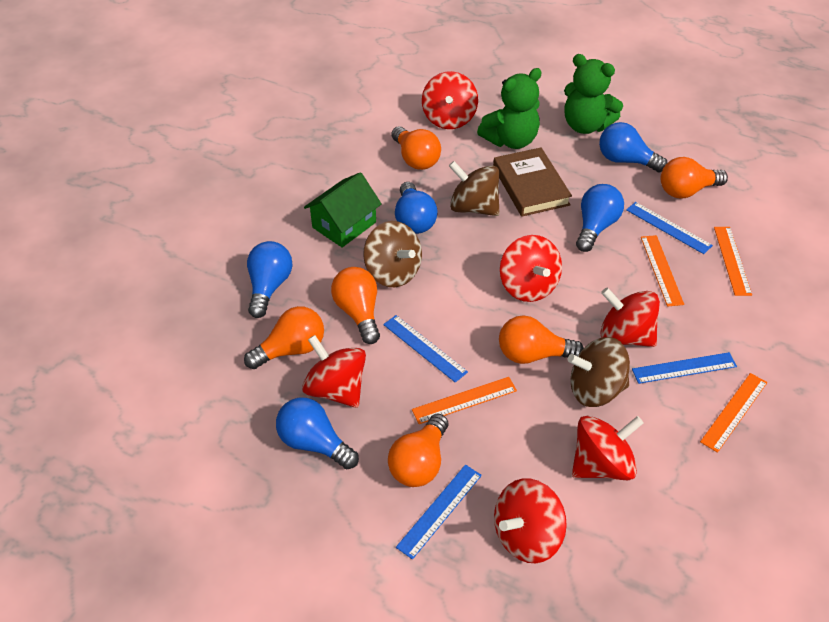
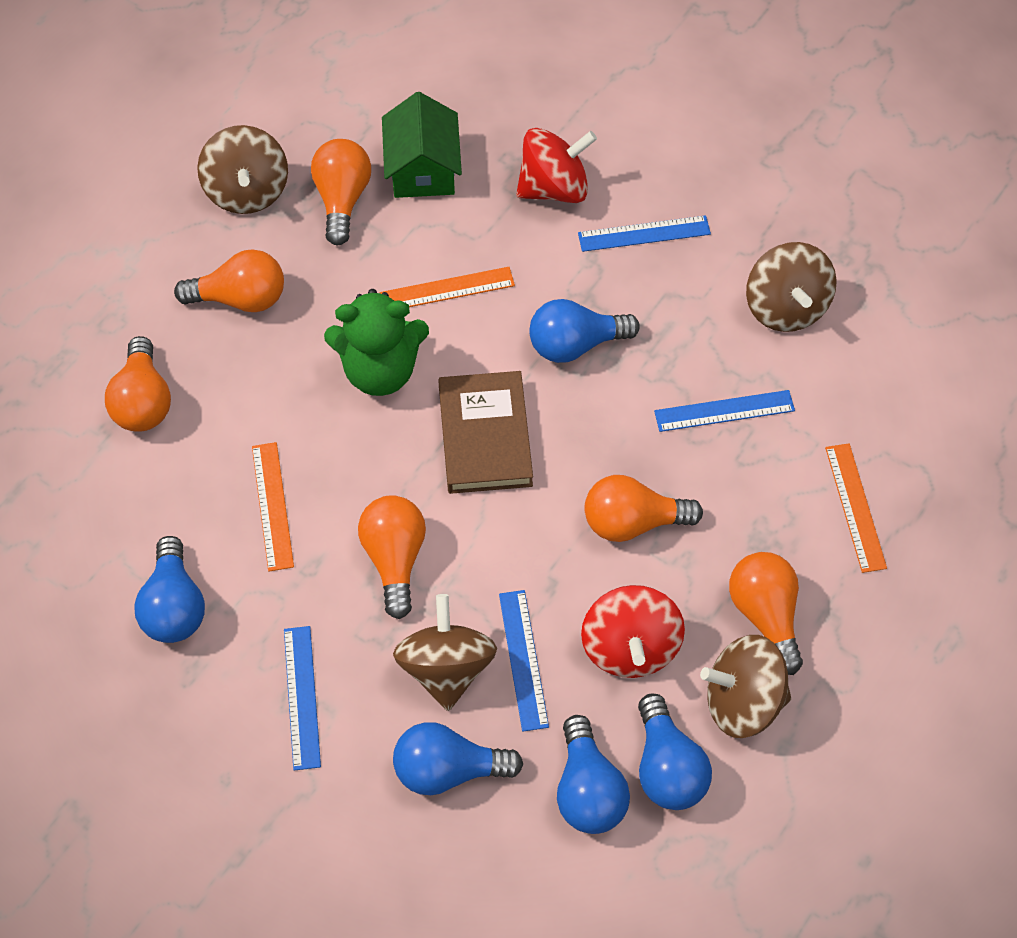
brown spinning top: [363,221,422,287] [449,161,500,216] [567,337,630,407] = 3 -> [197,125,288,214] [393,594,497,711] [700,635,791,738] [746,242,837,332] = 4
green teddy bear: [477,68,542,149] [564,54,623,134] = 2 -> [324,289,429,396] = 1
orange ruler: [412,377,517,424] [641,235,684,306] [700,373,767,453] [714,227,752,296] = 4 -> [252,442,294,571] [380,267,515,307] [825,443,887,573] = 3
red spinning top: [302,335,366,408] [422,71,478,129] [494,478,567,563] [500,235,562,302] [572,416,644,480] [600,287,660,347] = 6 -> [516,128,597,203] [581,585,685,678] = 2

